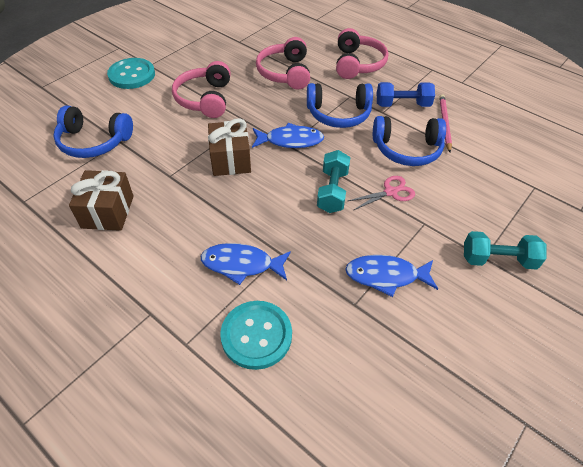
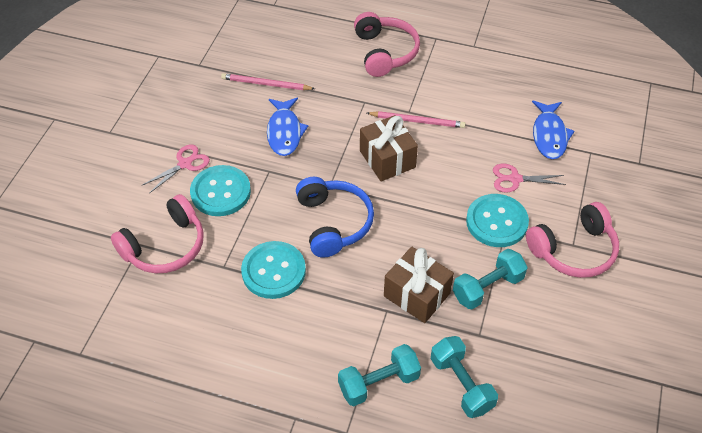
blue dumbbell: [377,82,435,107] = 1 -> none = 0
blue fish: [201,243,291,285] [252,123,324,148] [345,255,438,297] = 3 -> [267,98,308,156] [532,100,574,159] = 2
blue headphones: [53,105,133,158] [307,83,373,128] [373,116,446,166] = 3 -> [296,177,374,257] = 1
pink pencil: [439,94,452,152] = 1 -> [221,73,315,90] [367,111,466,128] = 2
pink scissors: [348,176,415,210] = 1 -> [141,145,210,194] [493,164,566,193] = 2
turquoise button: [107,58,155,89] [220,301,292,370] = 2 -> [190,165,251,216] [241,241,306,299] [466,194,529,247] = 3
turquoise dumbbell: [317,150,350,213] [464,231,546,270] = 2 -> [338,344,421,406] [431,336,498,418] [453,249,528,309] = 3

